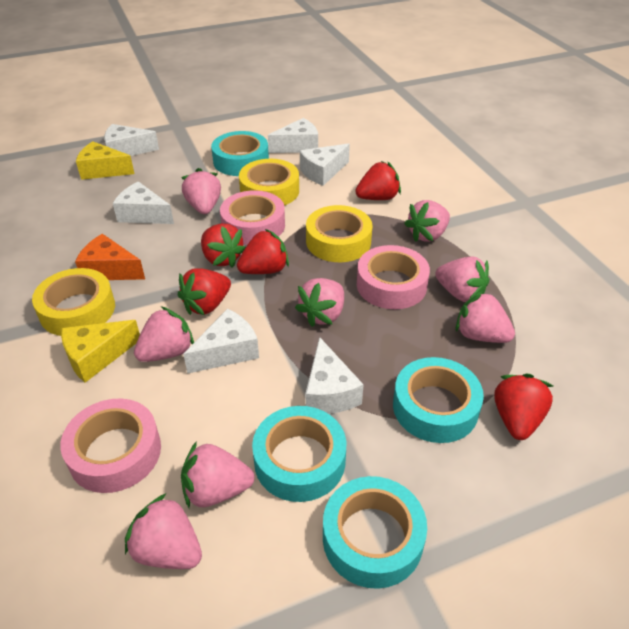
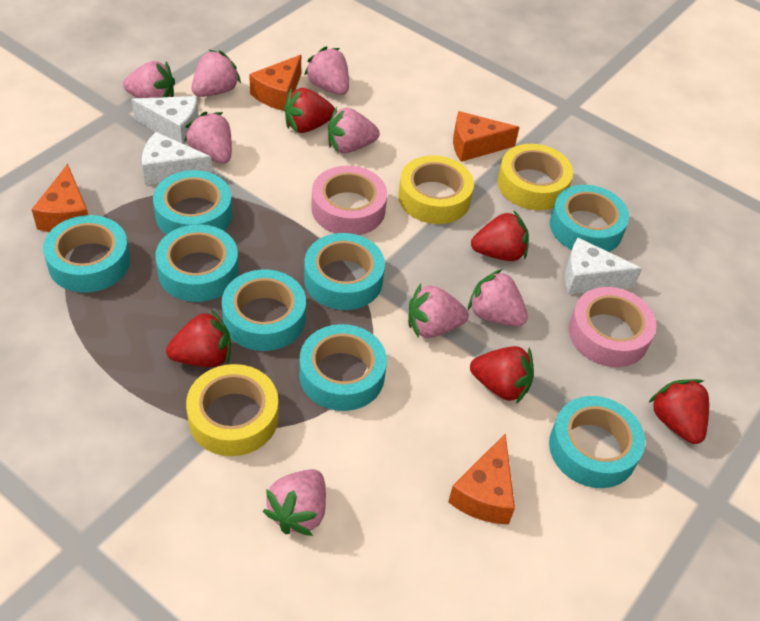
orange cheese: [75,234,145,280] = 1 -> [31,164,88,232] [249,55,301,111] [448,434,515,525] [453,111,519,162] = 4
pink tape: [60,398,161,493] [220,190,285,245] [357,245,430,309] = 3 -> [311,166,387,235] [569,287,656,367] = 2
turquoise tape: [211,131,269,176] [252,406,346,502] [323,476,427,589] [393,357,484,443] = 4 -> [43,215,130,293] [153,170,232,235] [155,224,239,302] [222,269,306,351] [299,324,387,411] [304,233,385,310] [549,396,645,488] [550,185,629,252] = 8
white cheese: [104,124,159,156] [113,182,174,224] [183,309,259,374] [268,118,318,153] [300,143,350,186] [305,337,364,414] = 6 -> [131,96,199,144] [142,132,212,185] [565,238,642,294] = 3
yellow cheese: [61,320,140,383] [76,141,135,180] = 2 -> none = 0

